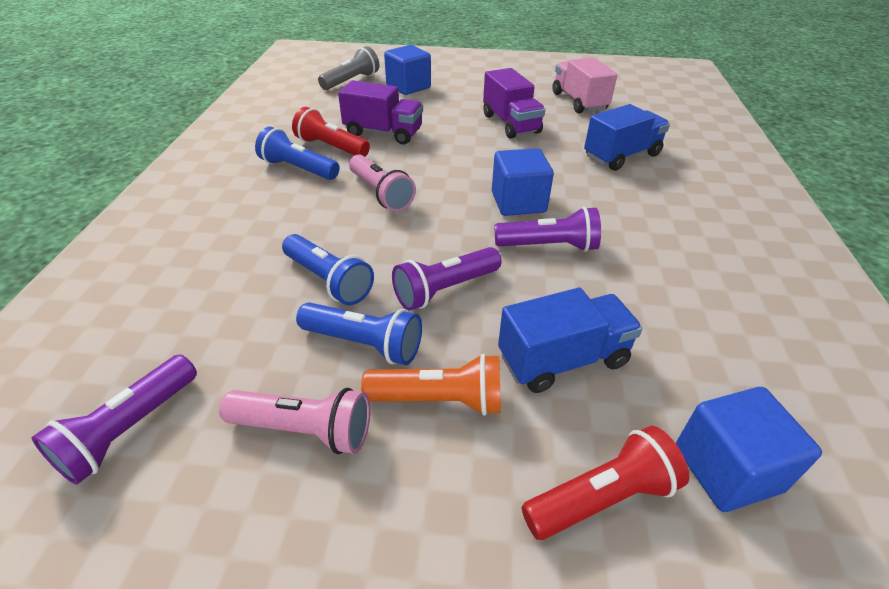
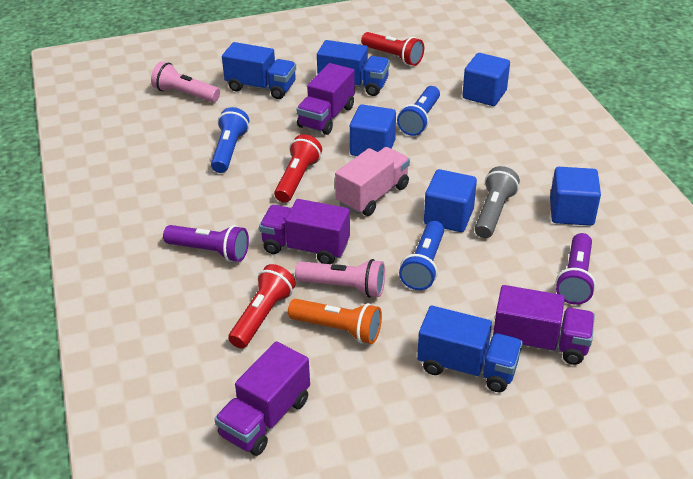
blue cube: [384,45,431,95] [492,148,554,216] [676,387,822,512] = 3 -> [350,104,396,156] [424,169,477,232] [462,53,510,106] [550,167,601,226] = 4
blue truck: [498,288,643,393] [584,104,670,171] = 2 -> [222,42,296,99] [317,40,390,96] [417,305,523,392] = 3
purple flashlight: [32,355,197,485] [392,247,501,311] [494,207,601,252] = 3 -> [163,225,249,262] [556,233,596,305] = 2
purple truck: [338,80,423,144] [483,68,545,139] = 2 -> [214,341,310,456] [259,199,350,264] [296,63,355,135] [493,285,595,365] = 4
red flashlight: [292,107,370,156] [522,426,689,540] = 2 -> [228,264,296,349] [274,134,322,203] [361,32,424,66] = 3

